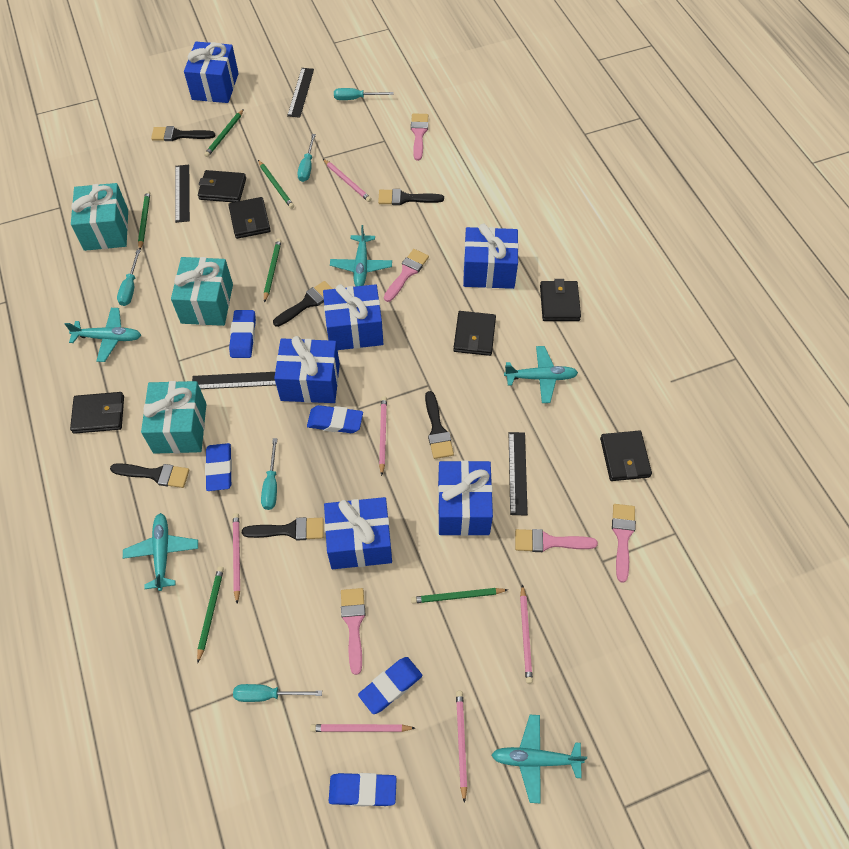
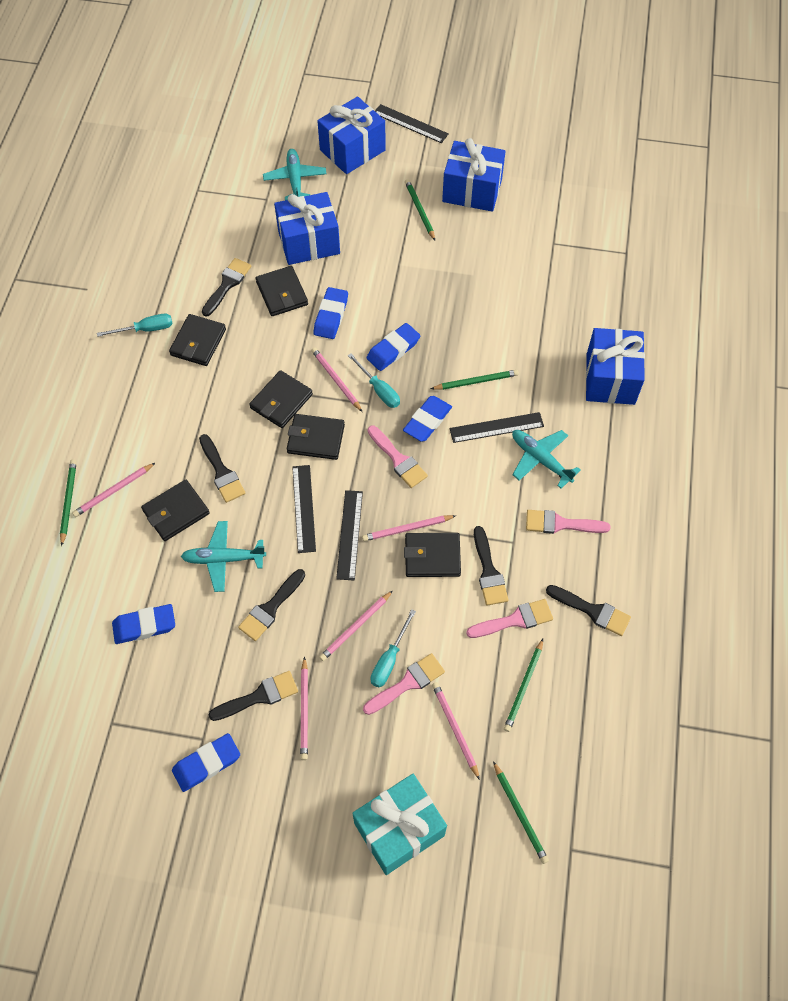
blue gift: [184,42,239,103] [274,336,340,403] [323,284,383,350] [324,497,392,569] [438,460,493,536] [463,224,519,289] = 6 -> [274,192,340,265] [317,96,386,174] [442,138,506,212] [586,328,645,405] = 4
green pencil: [138,191,150,250] [197,567,224,663] [204,109,244,157] [258,160,294,209] [264,239,281,302] [411,588,508,604] = 6 -> [60,460,77,546] [405,179,435,240] [431,370,519,390] [493,761,549,864] [504,639,543,732] = 5
pink brush: [341,588,366,675] [384,249,429,302] [411,114,428,161] [515,529,598,552] [612,504,636,583] = 5 -> [363,653,445,715] [368,425,428,488] [466,599,553,638] [526,510,611,534] = 4
turquoise gift: [71,183,128,251] [141,381,206,454] [171,257,233,326] = 3 -> [352,774,447,875] = 1
turquoise plane: [65,308,141,362] [123,513,198,591] [330,225,392,286] [492,715,587,803] [504,346,578,403] = 5 -> [181,521,266,592] [263,149,327,200] [512,430,581,488] = 3
turquoise screwdriver: [117,250,141,306] [233,684,322,702] [261,438,277,510] [297,134,316,182] [334,88,394,100] = 5 -> [97,314,173,337] [348,353,400,408] [371,609,416,688] = 3

